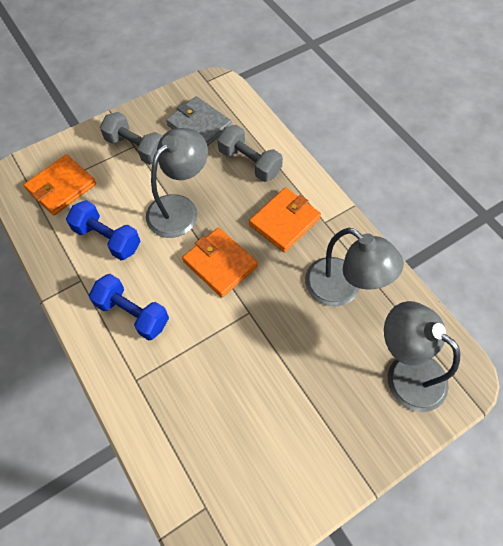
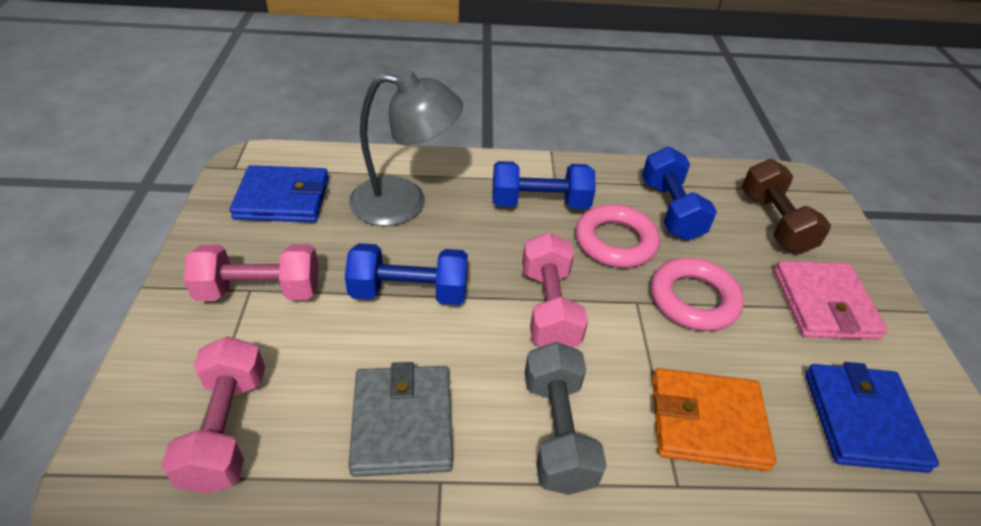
blue dumbbell: [66,200,140,260] [89,274,169,340] = 2 -> [345,243,468,305] [492,161,596,209] [642,146,717,241] = 3
blue wallet: none = 0 -> [230,165,329,222] [805,362,939,473] = 2
brown dumbbell: none = 0 -> [741,159,831,254] = 1
grey dumbbell: [100,112,162,165] [217,125,283,182] = 2 -> [525,342,607,495] = 1
grey lamp: [146,128,208,238] [305,228,404,306] [384,301,460,412] = 3 -> [349,70,463,226] = 1
orange wallet: [24,154,96,215] [182,228,258,298] [249,187,321,253] = 3 -> [652,368,777,471] = 1
pink dumbbell: none = 0 -> [161,336,265,494] [184,244,319,301] [522,232,588,347] = 3
pink ring: none = 0 -> [576,204,660,268] [651,257,744,331] = 2
pink wallet: none = 0 -> [774,261,888,340] = 1

